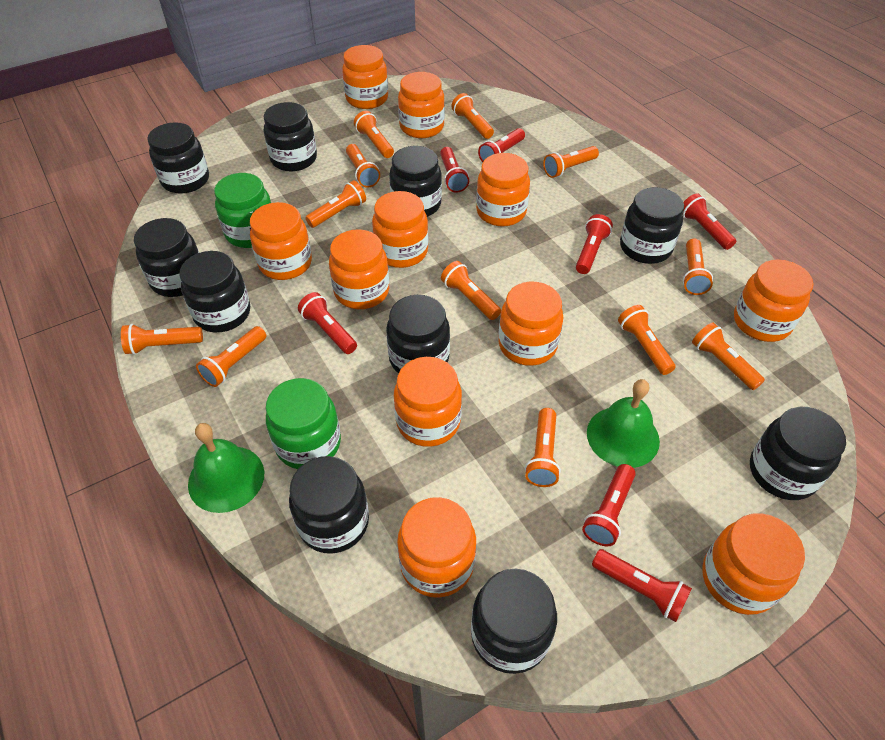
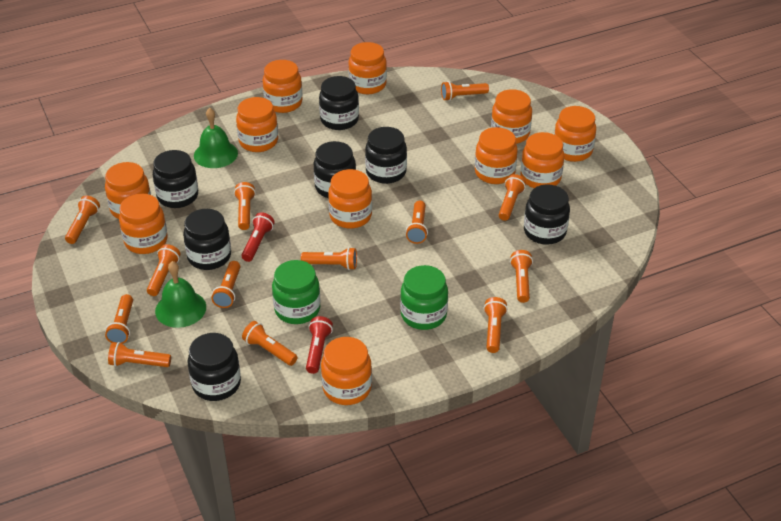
black jar: [134,218,199,297] [147,122,209,194] [179,251,250,332] [264,102,317,171] [289,456,369,554] [386,295,450,373] [389,146,442,217] [471,569,557,674] [620,187,684,264] [750,407,846,500] = 10 -> [153,150,198,208] [183,209,231,270] [187,333,241,401] [314,141,356,198] [319,76,359,130] [365,127,407,184] [524,185,570,245] = 7
orange flashlight: [121,324,203,355] [196,326,266,387] [305,180,366,228] [346,144,380,188] [354,111,394,158] [441,261,501,320] [451,93,494,139] [525,408,561,487] [543,146,599,178] [618,305,676,375] [683,239,713,295] [692,322,765,390] = 12 -> [65,196,100,244] [105,294,133,344] [108,342,171,367] [147,244,180,296] [211,261,240,308] [234,182,256,230] [242,321,298,366] [301,247,357,270] [406,201,428,244] [441,81,489,101] [484,297,508,353] [499,174,526,221] [510,250,533,303] = 13
red flashlight: [298,292,357,354] [440,147,469,193] [478,128,525,162] [576,214,613,274] [582,464,636,546] [592,549,692,622] [683,193,736,250] = 7 -> [242,212,275,262] [306,316,333,374] = 2

